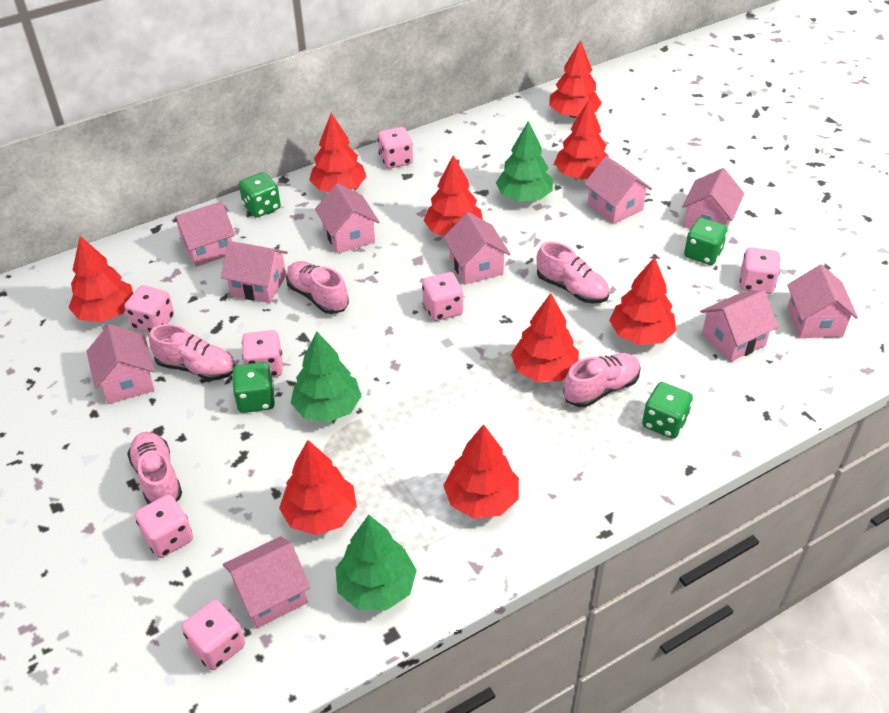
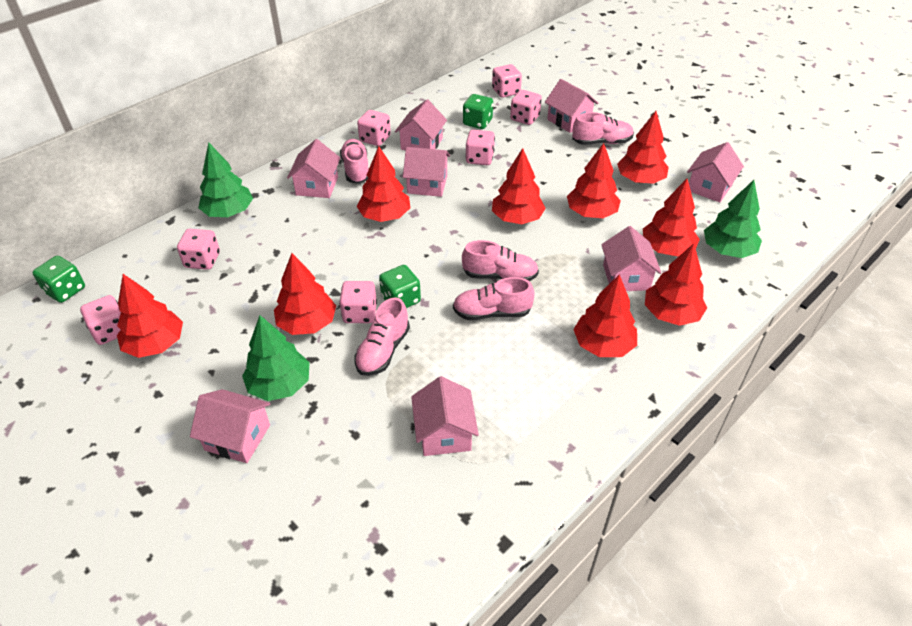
green dice: [232,362,275,413] [239,172,281,218] [642,382,693,439] [684,218,728,265] = 4 -> [33,256,85,303] [379,265,421,308] [463,94,493,129] = 3
pink house: [86,324,155,404] [173,201,235,267] [221,241,288,303] [223,536,310,628] [315,183,379,254] [443,212,510,284] [584,156,652,224] [682,168,744,229] [700,290,778,362] [787,265,858,338] = 10 -> [190,389,271,463] [287,139,340,198] [395,100,447,151] [403,147,450,197] [411,376,479,456] [545,79,598,133] [601,226,661,291] [687,142,744,202] = 8

